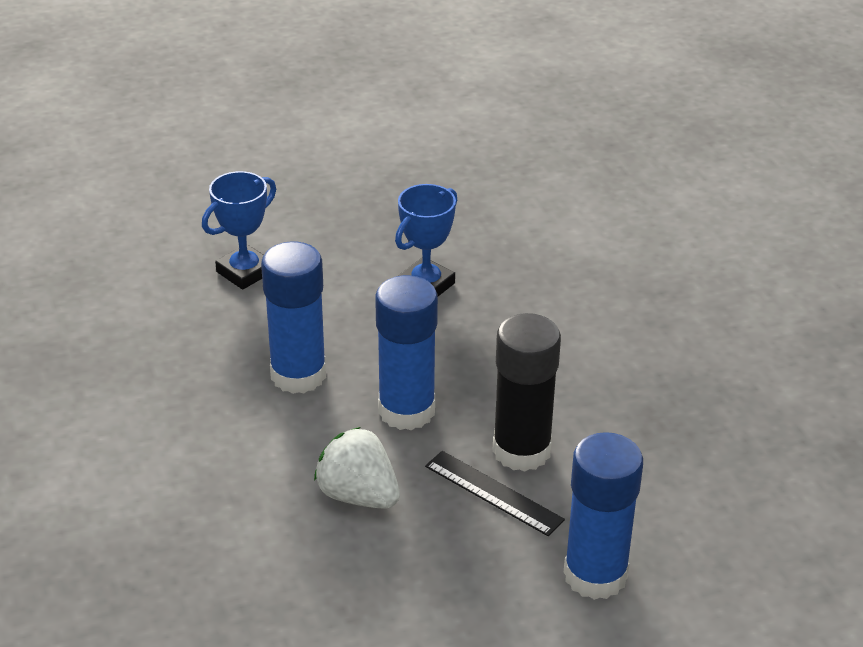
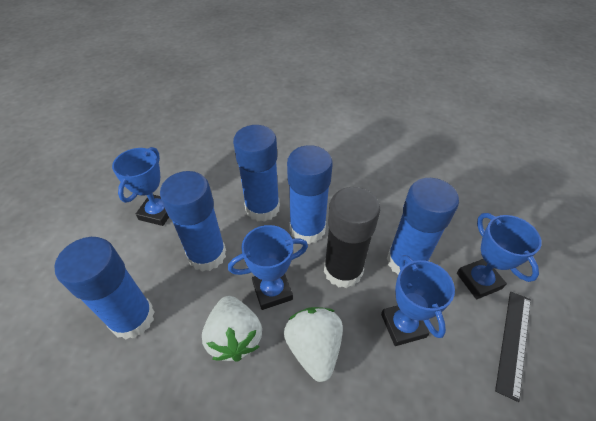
blue glue stick: [261,242,326,394] [375,275,438,430] [564,432,643,600] = 3 -> [54,237,155,340] [160,171,226,272] [233,125,280,222] [287,145,333,244] [387,178,459,275] = 5
blue trophy: [202,171,276,290] [395,184,457,296] = 2 -> [112,147,169,226] [228,225,308,310] [381,255,455,346] [457,213,542,299] = 4
white strawberry: [314,427,400,509] = 1 -> [202,296,262,361] [284,307,343,382] = 2

